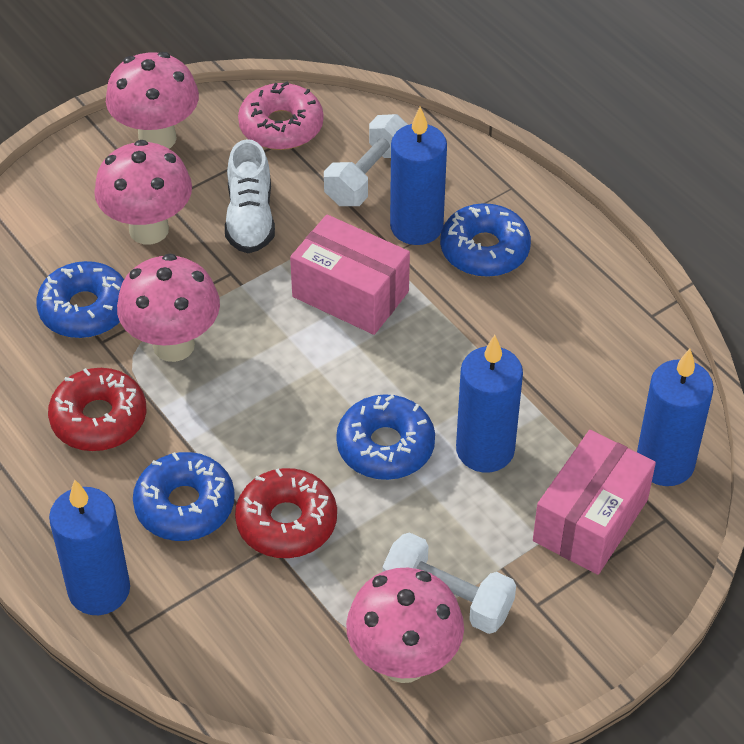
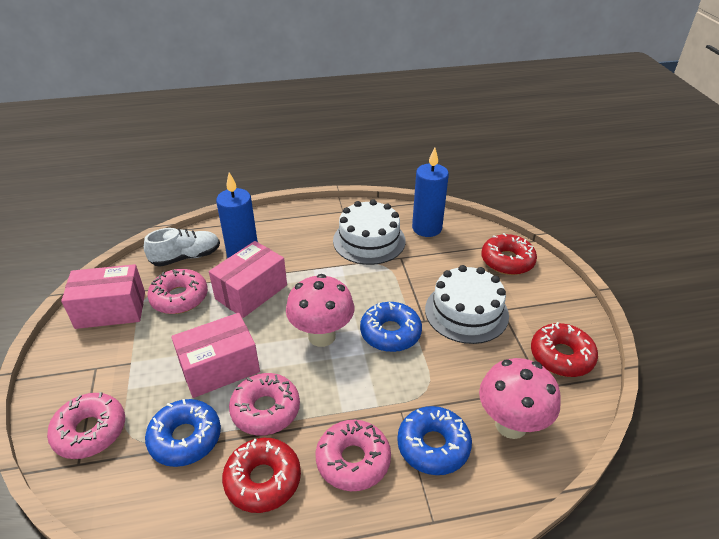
blue candle: [49,480,130,615] [390,107,447,245] [456,335,523,473] [637,349,714,486] = 4 -> [216,172,258,258] [412,147,449,237] = 2
blue donut: [36,261,124,338] [133,452,235,541] [336,394,435,480] [440,203,531,277] = 4 -> [145,399,221,467] [360,302,422,352] [397,406,472,475] = 3
pink box: [290,214,410,335] [533,430,656,575] = 2 -> [61,264,145,329] [171,313,260,398] [209,241,287,318] = 3
pink donut: [238,82,324,150] = 1 -> [47,392,125,459] [147,269,208,314] [229,373,300,435] [316,420,391,491] = 4
pink mushroom: [94,140,192,244] [106,52,199,149] [117,254,220,362] [346,568,464,683] = 4 -> [286,274,354,347] [479,358,561,439] = 2
red donut: [48,368,146,451] [235,468,337,558] = 2 -> [222,438,301,513] [481,233,537,275] [531,322,598,377] = 3
white cake: none = 0 -> [333,199,406,265] [425,265,509,344] = 2
white dumbbell: [324,114,408,206] [383,532,516,634] = 2 -> none = 0

